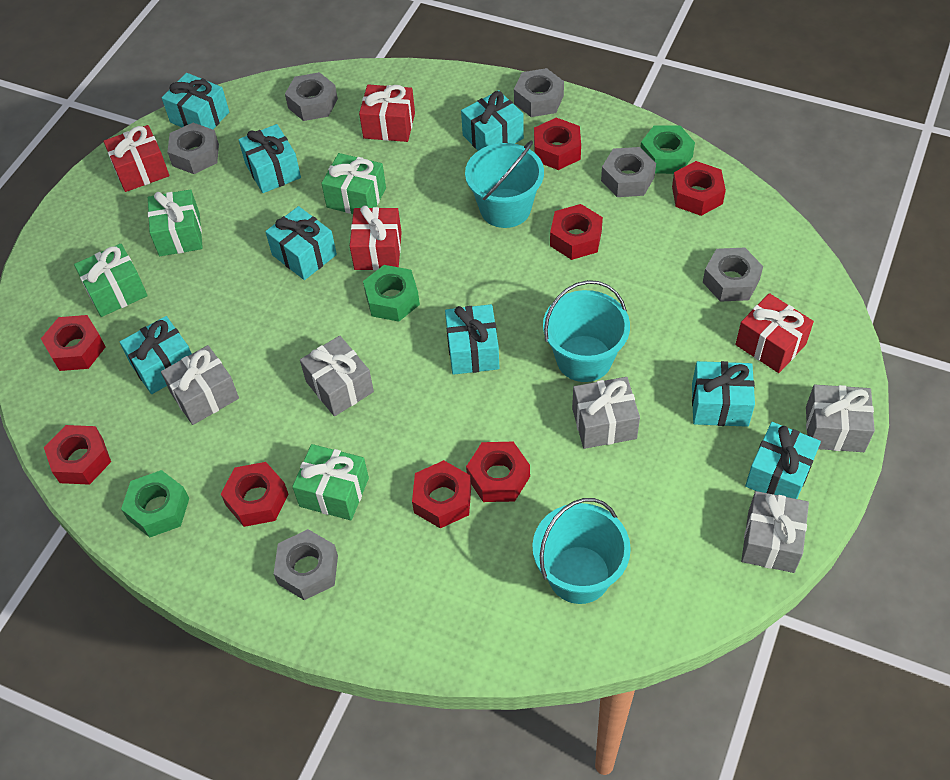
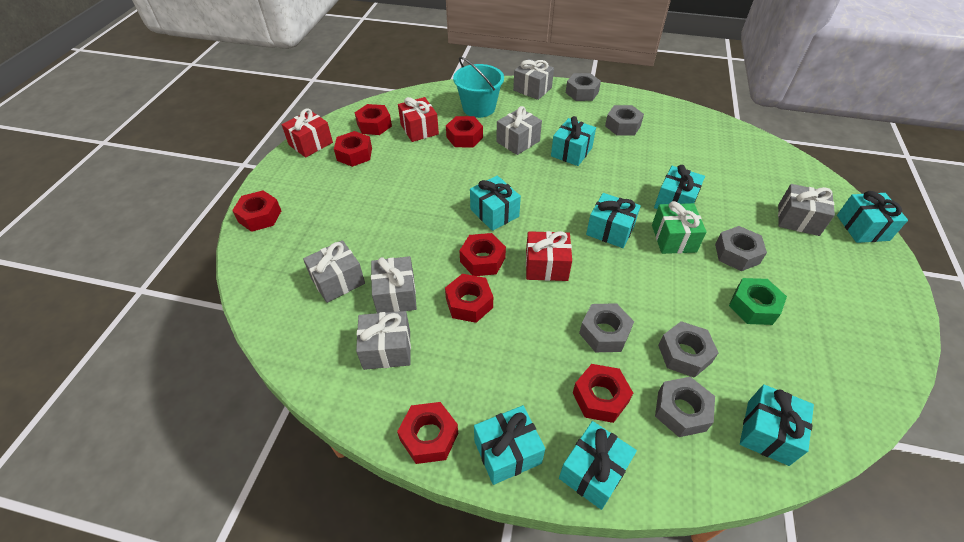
green gift: [74,244,148,317] [148,189,203,256] [292,444,369,520] [321,153,386,214] = 4 -> [652,201,707,254] = 1
green nut: [121,470,189,537] [363,265,420,322] [640,125,695,174] = 3 -> [729,278,787,325] = 1
grey gift: [161,345,239,425] [300,336,374,416] [572,377,640,449] [741,491,809,573] [806,385,875,452] = 5 -> [303,240,365,303] [356,311,411,370] [371,256,417,313] [496,106,542,155] [513,59,554,100] [778,184,835,236] = 6
red gift: [104,125,169,192] [350,206,402,270] [359,84,415,142] [736,293,814,373] = 4 -> [282,108,333,158] [398,97,439,142] [526,231,572,281] = 3
turquoise bucket: [465,141,544,228] [532,498,631,604] [543,280,630,382] = 3 -> [453,57,504,118] = 1

